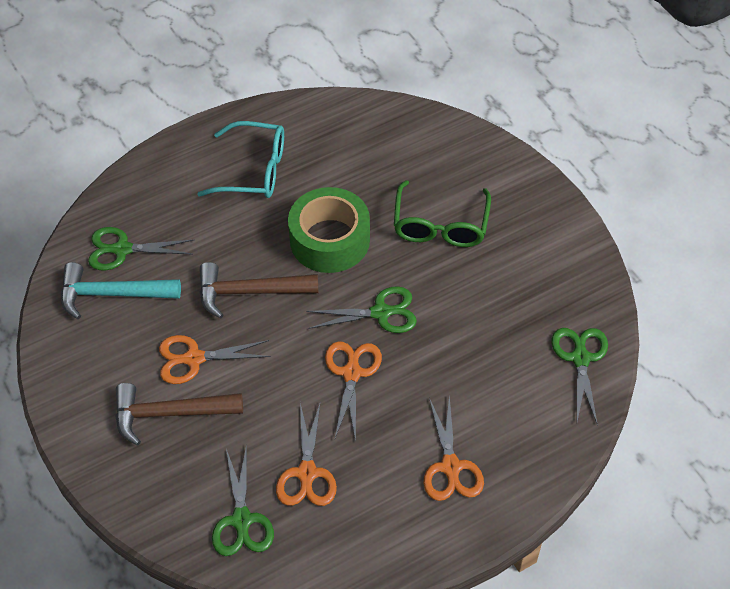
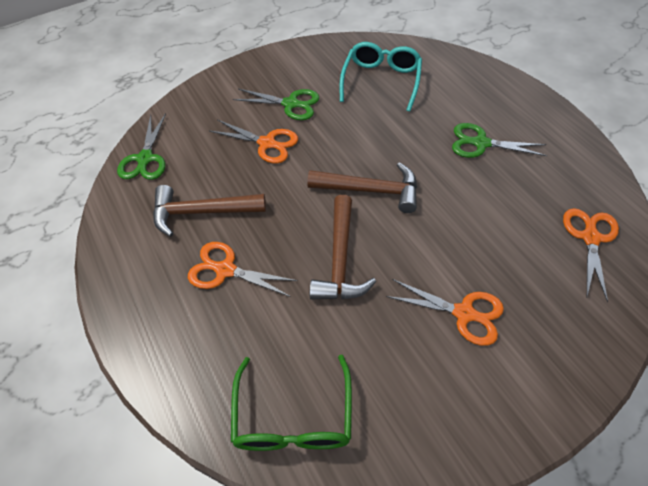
brown hammer: [115,383,243,445] [200,262,318,319] = 2 -> [153,185,266,237] [307,162,417,213] [310,195,376,300] = 3
green scissors: [88,227,194,271] [212,444,274,556] [306,286,417,333] [552,328,608,425] = 4 -> [117,113,166,180] [233,89,319,120] [452,123,547,158] = 3
green tape: [288,187,370,273] = 1 -> none = 0
turquoise hammer: [61,262,181,319] = 1 -> none = 0

